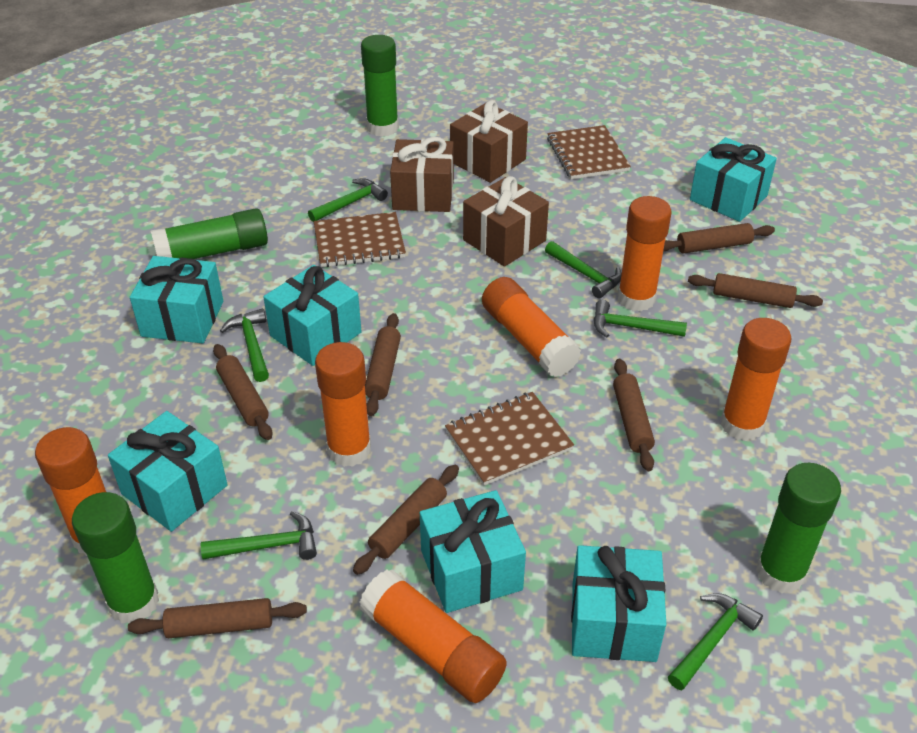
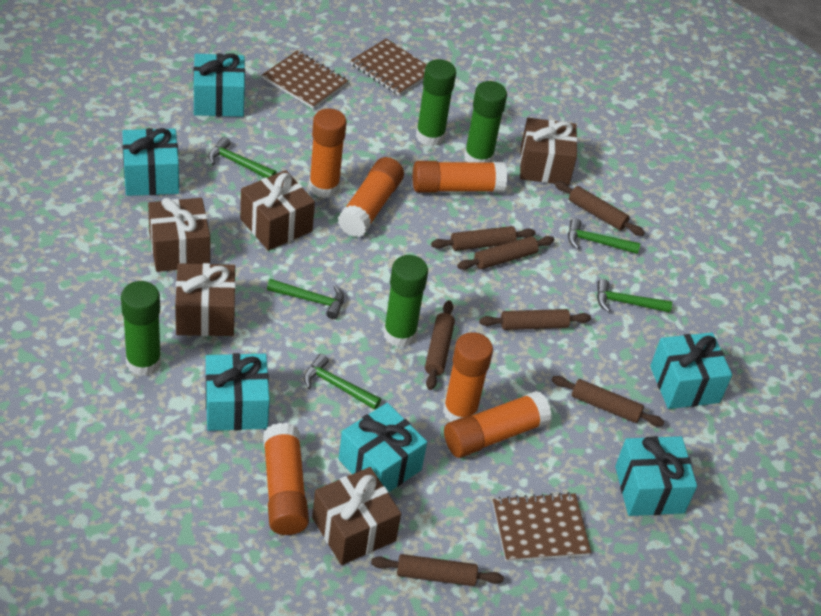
brown gift: [390,137,454,212] [450,100,528,183] [463,176,549,267] = 3 -> [148,198,210,272] [175,263,236,336] [240,170,315,251] [312,467,401,565] [520,118,577,185] = 5
green hammer: [201,511,317,560] [220,308,269,382] [308,178,388,222] [545,241,622,298] [594,300,687,337] [668,593,763,690] = 6 -> [208,137,277,178] [267,279,344,319] [304,354,381,410] [568,218,641,254] [597,279,672,313] = 5

